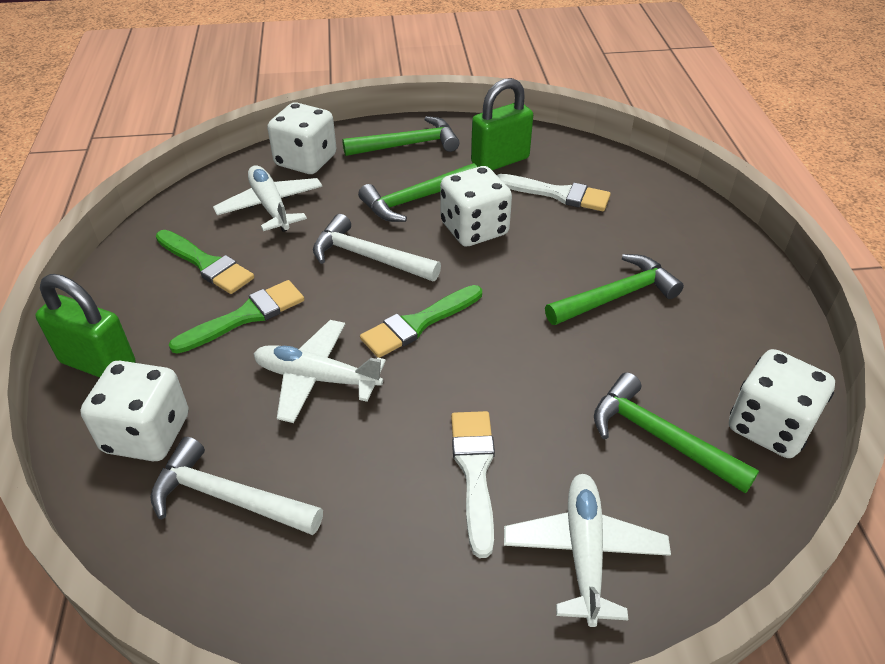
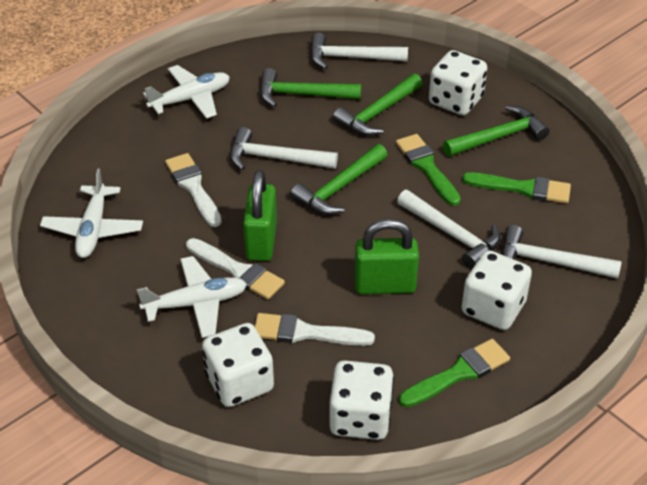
white brush: [451,411,495,558] [497,174,611,211] = 2 -> [165,153,222,227] [186,238,285,300] [254,313,375,346] = 3
white hammer: [150,437,323,535] [313,214,441,281] = 2 -> [230,127,338,170] [310,33,408,69] [397,190,501,269] [502,225,622,279] = 4

